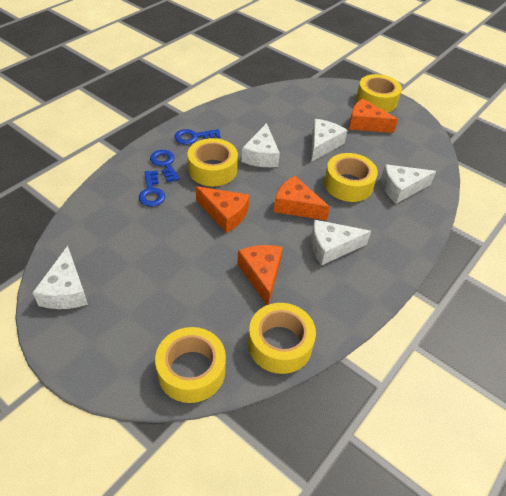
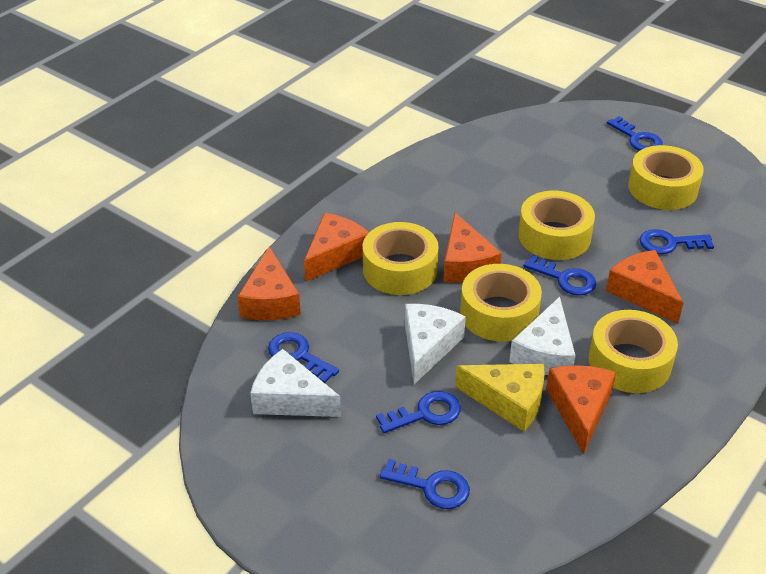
blue key: [139,170,165,207] [150,150,180,182] [174,129,221,145] = 3 -> [268,332,339,383] [376,391,461,433] [380,459,470,509] [524,254,596,296] [607,116,663,151] [640,229,714,254] = 6
orange cheese: [196,186,249,233] [237,245,283,305] [274,176,330,220] [349,99,398,133] = 4 -> [237,246,301,320] [304,213,369,282] [443,213,502,283] [546,365,616,454] [606,250,683,324] = 5
white cheese: [33,246,88,309] [242,123,280,167] [311,119,348,162] [311,220,371,265] [381,164,436,204] = 5 -> [250,349,341,417] [405,304,466,384] [509,297,575,375] = 3
yellow cheese: none = 0 -> [455,364,545,432] = 1

